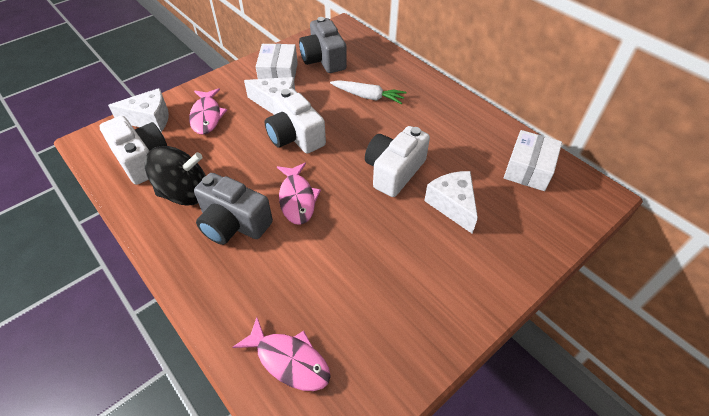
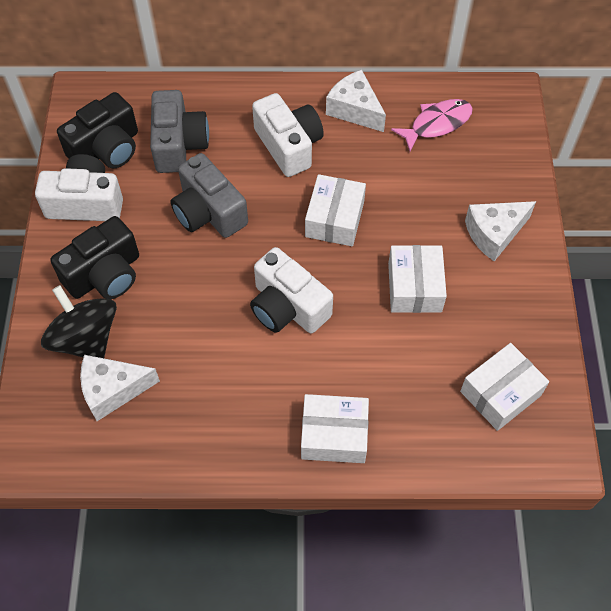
black camera: none = 0 -> [51,216,139,299] [57,92,138,168] = 2
pink fish: [189,88,227,135] [233,317,331,391] [277,162,321,225] = 3 -> [391,99,473,151] = 1
white box: [256,44,298,80] [504,130,562,191] = 2 -> [301,394,369,463] [305,174,366,246] [388,245,447,313] [460,343,549,431] = 4
white carrot: [330,80,407,104] = 1 -> none = 0

